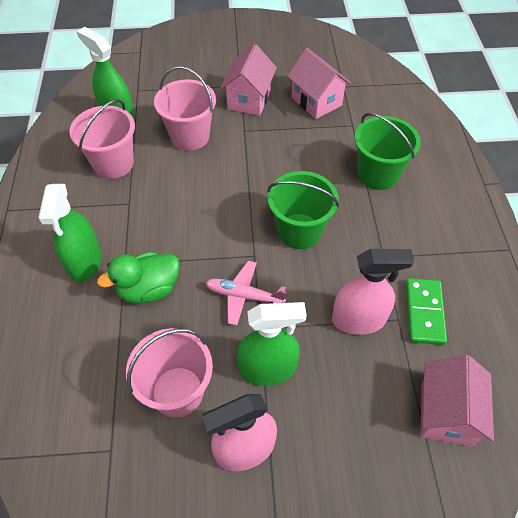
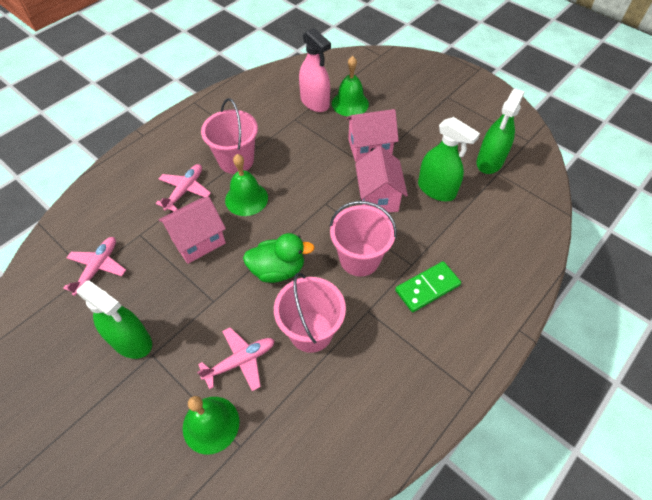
green bell: none = 0 -> [183,396,239,455] [225,154,268,216] [332,56,369,117] = 3
green bucket: [267,171,339,249] [355,113,421,190] = 2 -> none = 0
pink plane: [206,261,286,326] = 1 -> [63,237,126,296] [156,164,211,211] [197,327,275,391] = 3
pink spray bottle: [202,394,277,471] [332,249,414,335] = 2 -> [299,28,331,112] = 1

